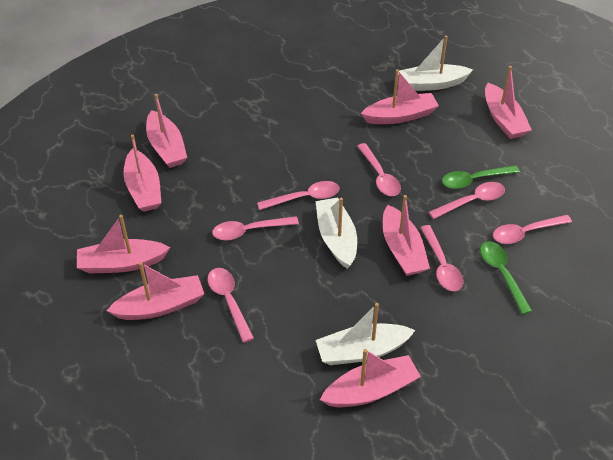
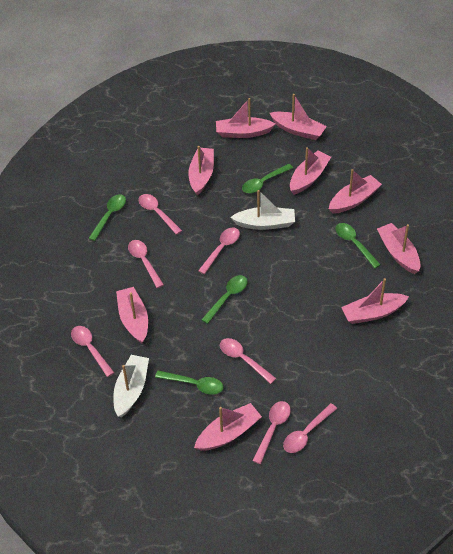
green spoon: [442,165,520,189] [480,241,532,315] = 2 -> [89,194,126,241] [155,370,224,395] [201,275,247,324] [242,164,293,193] [336,223,381,268] = 5
pink boat: [77,215,170,274] [107,262,204,320] [123,135,161,212] [146,94,187,168] [320,349,421,407] [361,69,439,124] [383,195,430,276] [485,66,532,139] = 8 -> [116,287,148,343] [188,146,214,196] [194,403,262,451] [216,98,275,138] [270,94,327,140] [290,147,331,195] [329,169,382,214] [341,278,409,324] [377,223,421,274] = 9
white boat: [315,197,357,269] [316,303,415,365] [398,35,473,91] = 3 -> [113,355,149,417] [230,190,295,230] = 2

